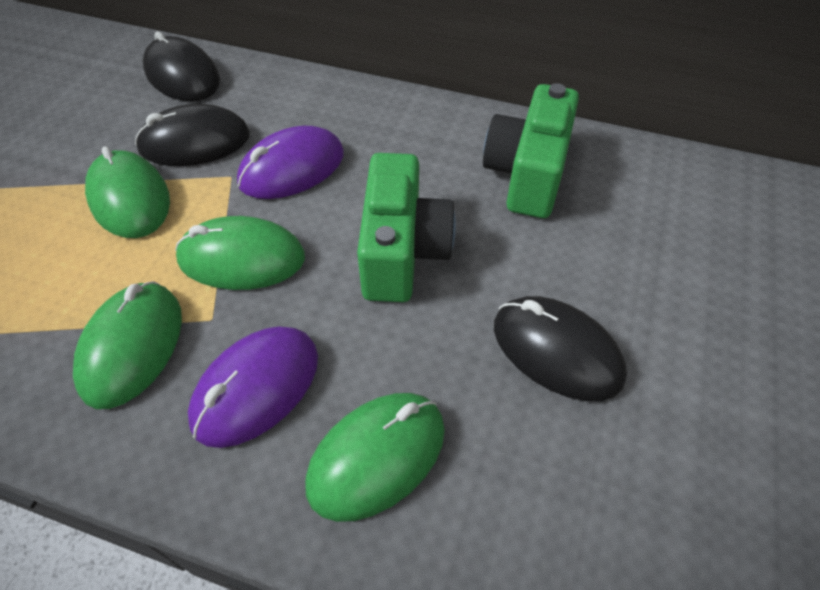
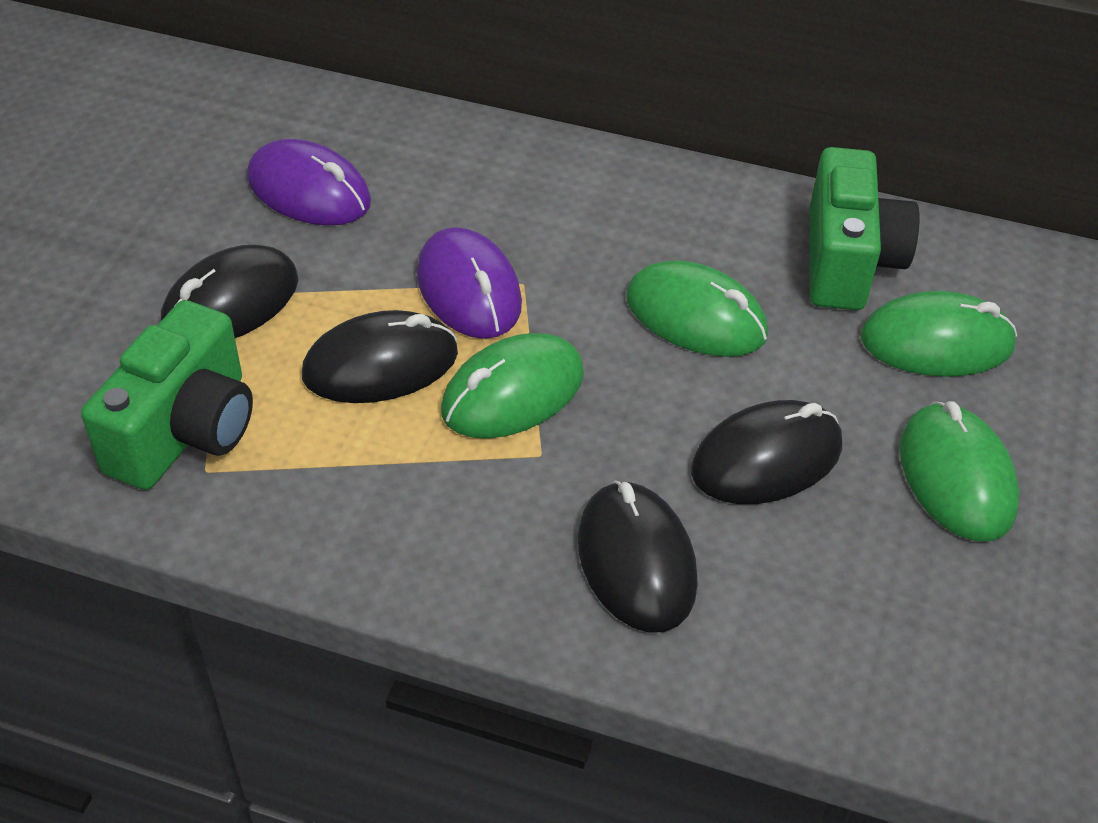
black mouse: [135,104,250,166] [143,31,220,101] [494,296,627,401] = 3 -> [161,245,298,338] [302,310,458,403] [578,481,698,633] [691,400,842,504] = 4

